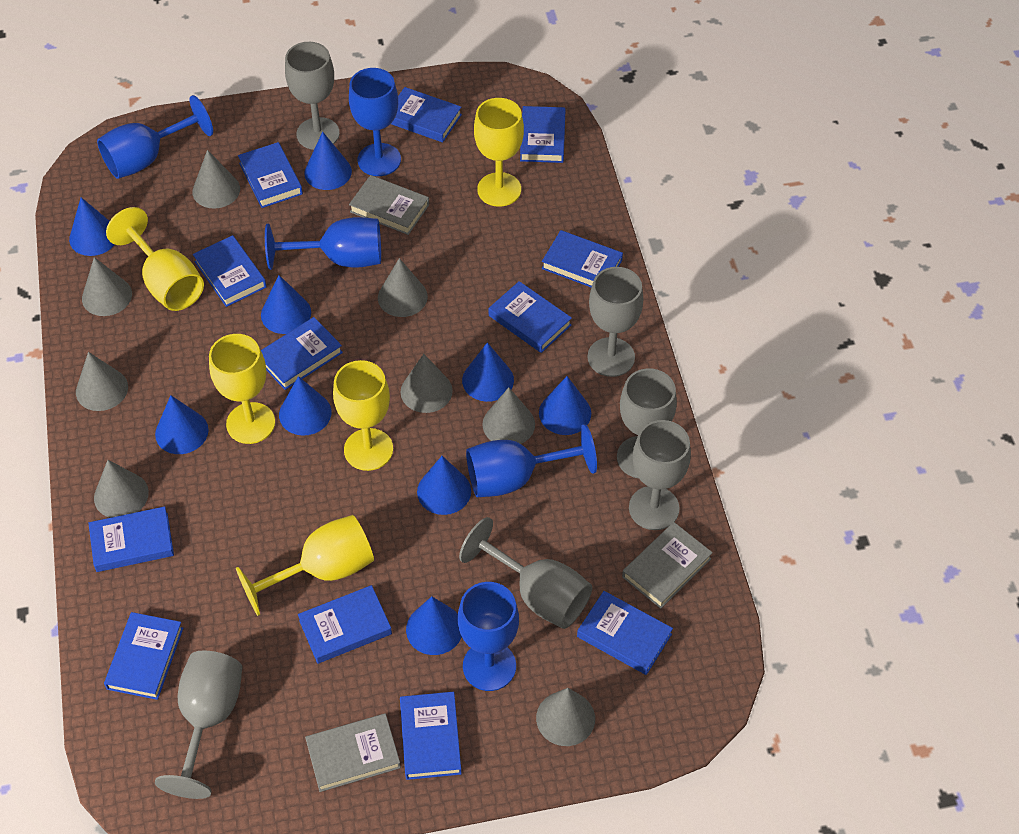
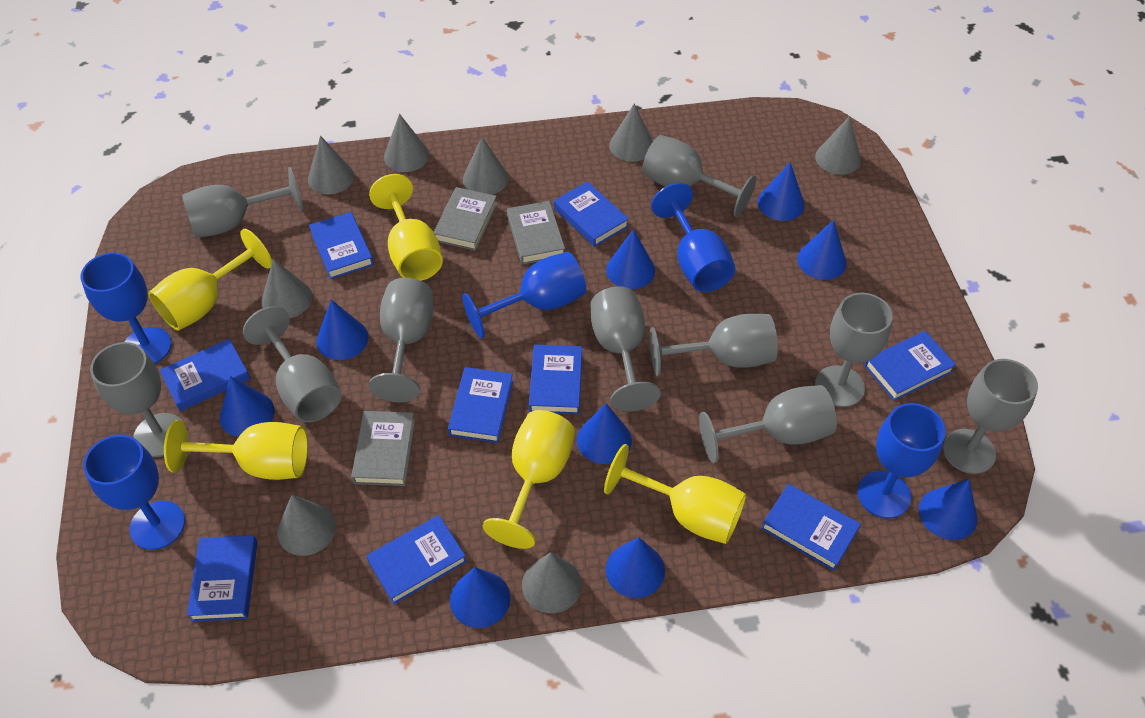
blue book: [88,506,174,572] [104,612,183,700] [193,235,267,307] [238,142,303,208] [261,317,343,390] [298,585,392,664] [391,87,462,142] [400,692,462,780] [489,281,572,353] [520,106,566,163] [542,230,623,288] [577,591,673,675] = 12 -> [159,339,250,411] [187,535,258,622] [309,212,374,279] [366,515,467,604] [448,367,513,443] [529,345,582,414] [554,181,629,247] [761,484,861,571] [864,331,956,401] = 9
grey goblet: [155,650,242,799] [285,42,340,150] [459,517,592,629] [587,267,643,377] [617,369,677,478] [629,420,691,530] = 6 -> [90,342,183,457] [182,167,303,238] [243,306,341,423] [369,278,433,402] [591,286,661,412] [642,135,756,217] [650,314,778,376] [699,385,837,463] [815,293,893,407] [943,359,1038,474] = 10

